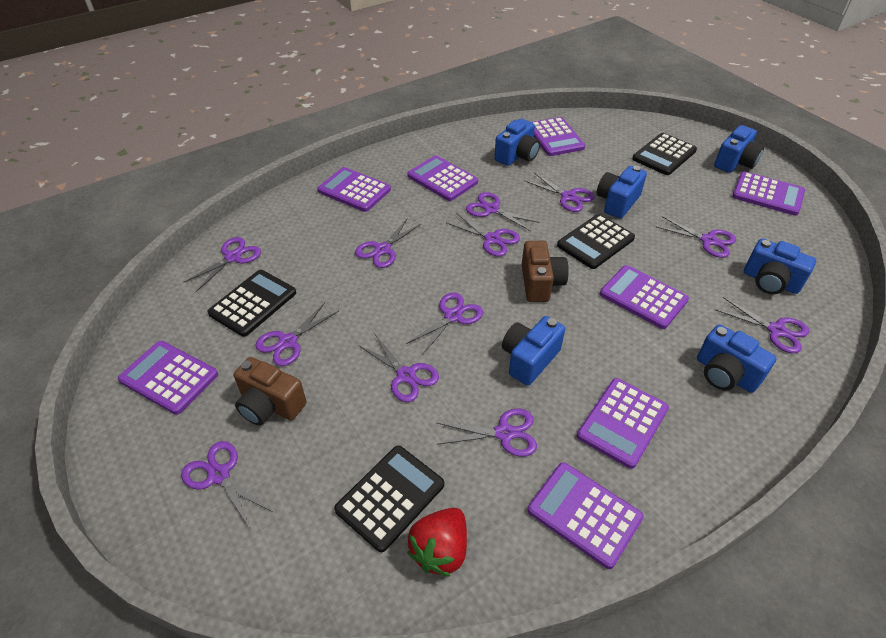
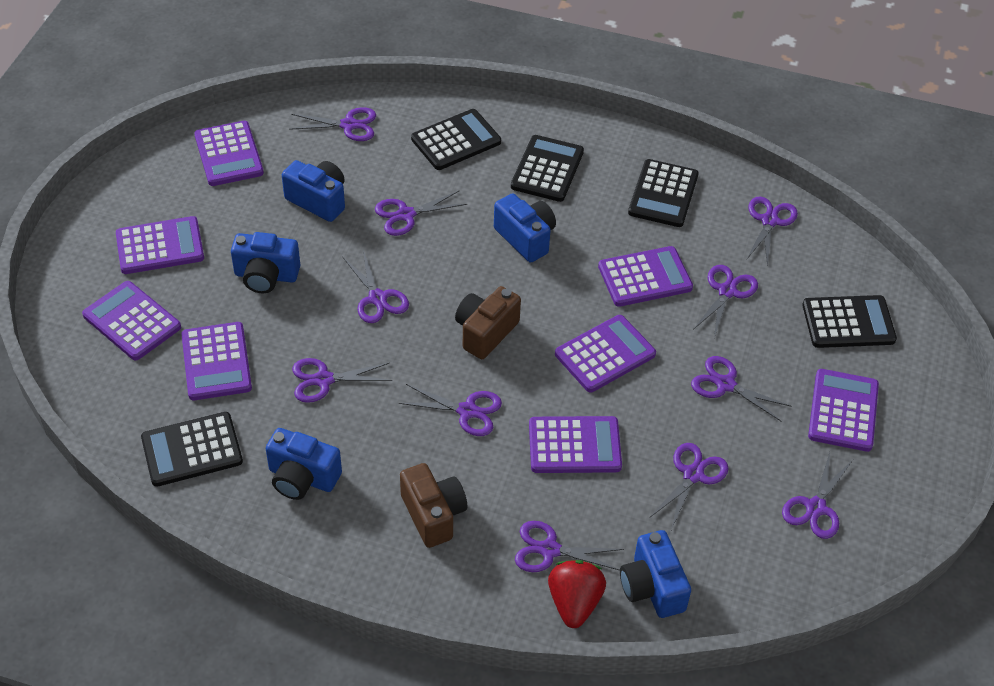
black calculator: [207,270,296,337] [334,446,444,552] [557,214,635,269] [632,133,697,175] = 4 -> [141,412,243,487] [411,109,501,170] [511,135,584,202] [628,159,699,227] [802,295,897,348] = 5
blue camera: [494,119,540,166] [502,316,565,386] [597,166,647,219] [697,324,777,393] [714,125,764,173] [744,239,816,294] = 6 -> [231,232,300,293] [266,428,342,500] [282,160,345,222] [494,193,556,262] [620,530,691,618] = 5
purple scissors: [181,441,271,528] [183,237,261,292] [255,303,339,366] [355,218,422,268] [358,333,439,402] [406,292,483,355] [437,409,537,457] [447,213,520,256] [466,192,539,231] [525,173,595,212] [657,216,736,258] [716,297,809,353] = 12 -> [289,107,376,141] [292,358,393,403] [343,250,409,323] [375,190,468,236] [399,384,502,436] [515,521,624,572] [649,443,729,530] [691,356,792,422] [693,265,758,338] [746,197,798,267] [782,452,853,539] = 11

